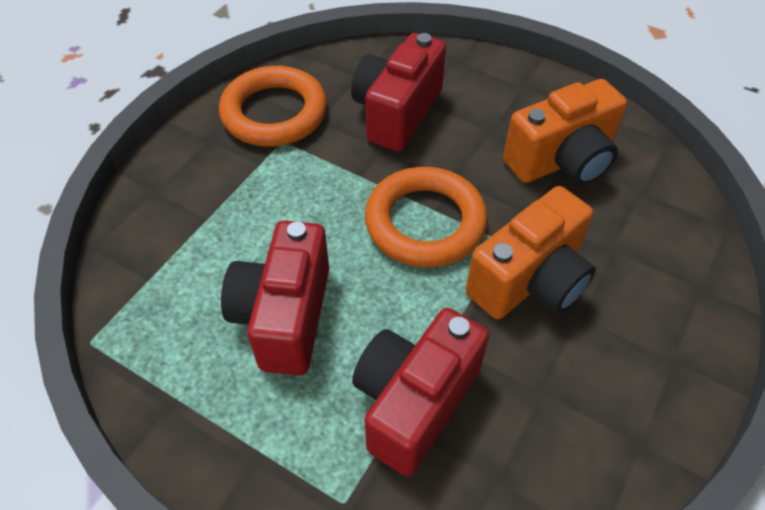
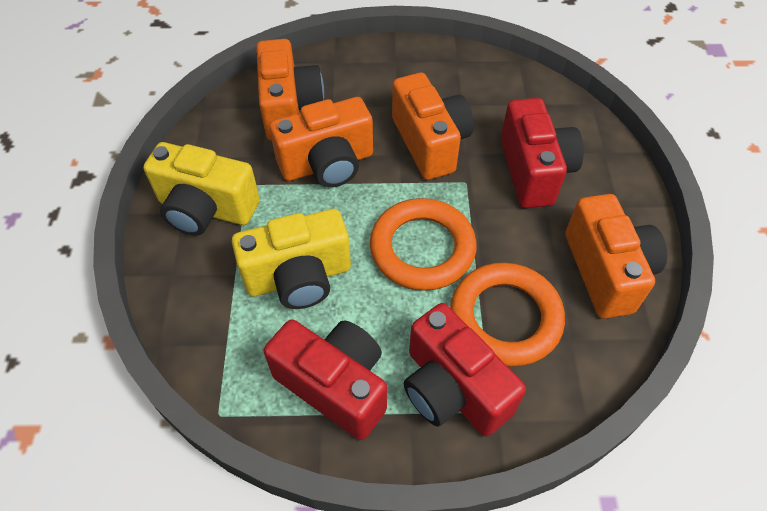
orange camera: [466,186,596,319] [503,79,627,186] = 2 -> [256,39,324,141] [269,97,373,187] [392,73,474,180] [565,194,667,319] = 4
yellow camera: none = 0 -> [143,142,260,236] [232,209,351,309] = 2

